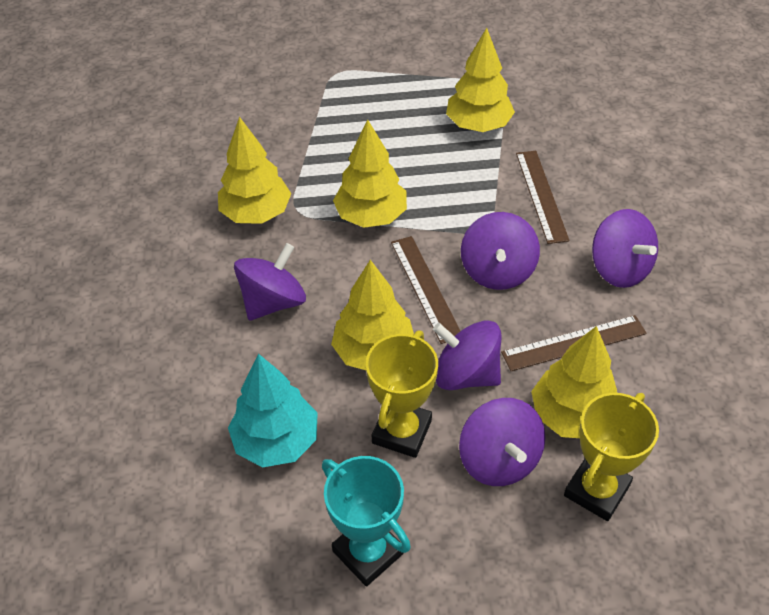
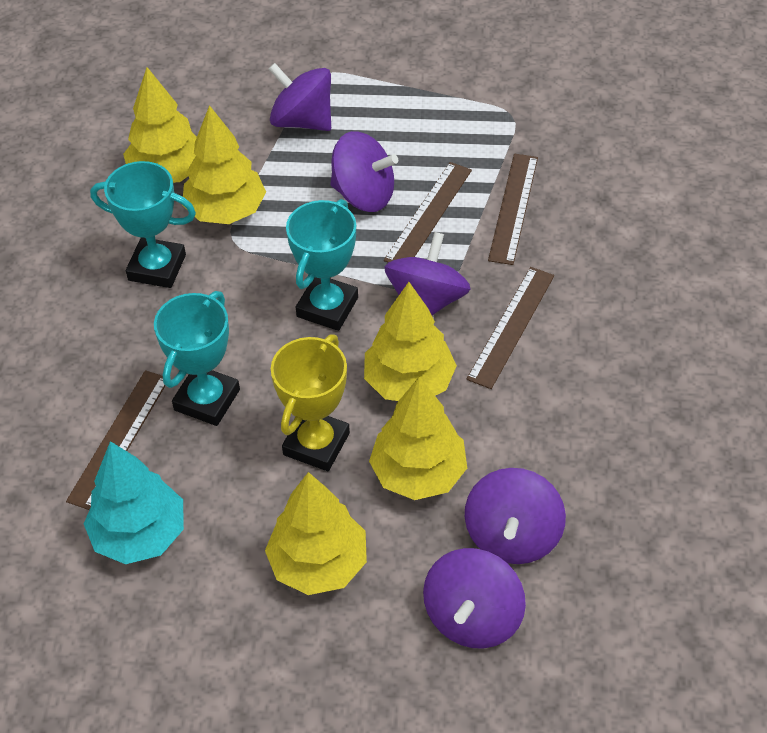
brown ruler: [391,236,460,344] [501,315,647,371] [516,151,570,244] = 3 -> [66,370,166,510] [384,162,472,262] [466,267,554,389] [488,154,538,265] = 4
turquoise trophy: [322,456,411,586] = 1 -> [90,161,196,288] [154,291,240,426] [286,199,358,331] = 3
yellow trophy: [366,330,438,458] [564,393,659,521] = 2 -> [271,334,350,471] = 1

